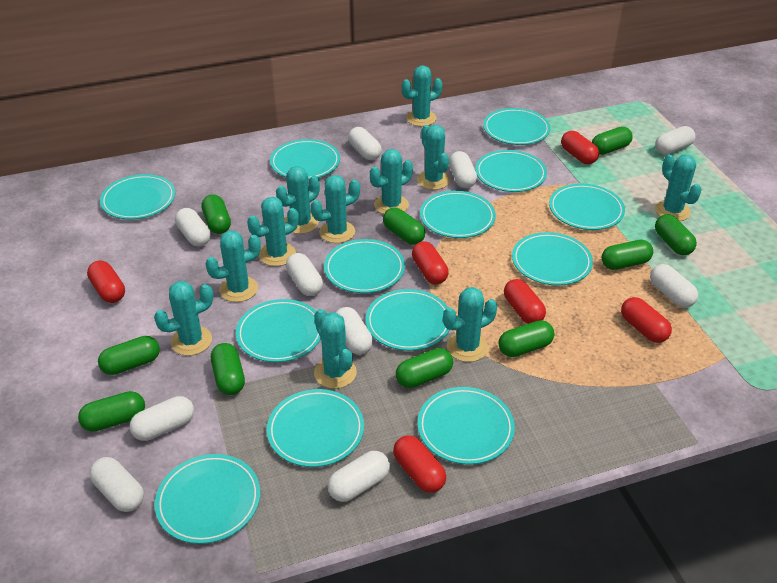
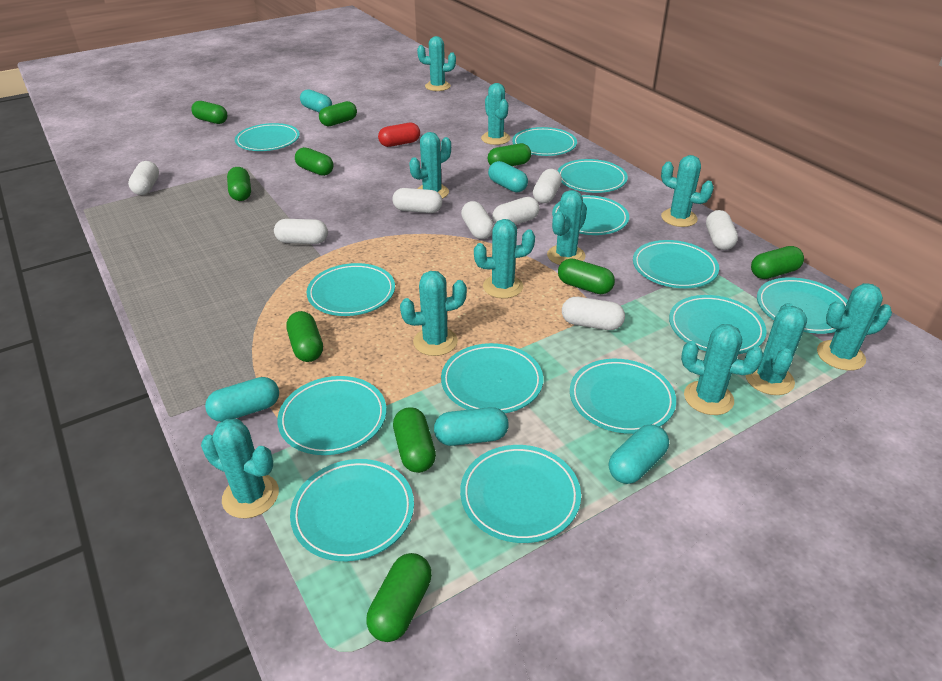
red capsule: [87,261,125,303] [393,435,446,493] [412,241,449,284] [504,279,546,324] [561,131,599,164] [621,297,672,343] = 6 -> [378,123,420,147] = 1
turquoise capsule: none = 0 -> [205,377,279,422] [300,89,332,113] [434,407,509,446] [488,161,528,192] [609,424,669,484] = 5
white capsule: [89,457,144,512] [129,396,194,441] [175,208,211,247] [286,253,323,296] [328,451,390,502] [336,307,373,355] [348,127,382,160] [449,151,477,188] [650,264,698,308] [655,126,695,155] = 10 -> [128,161,159,195] [274,219,328,244] [392,188,442,213] [461,201,494,239] [492,197,539,225] [533,169,562,203] [562,297,625,330] [706,210,738,250] = 8

